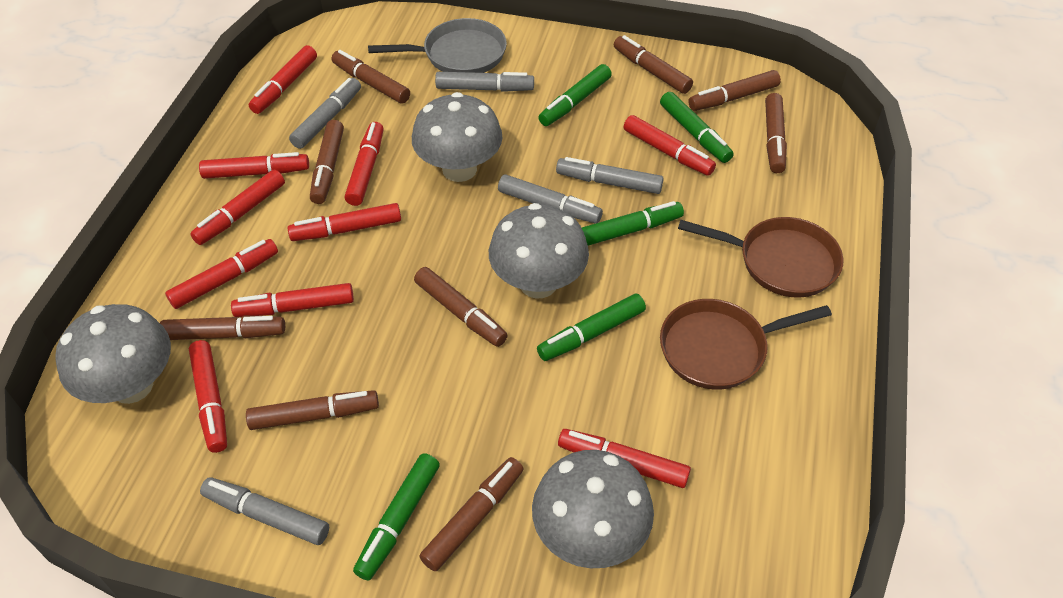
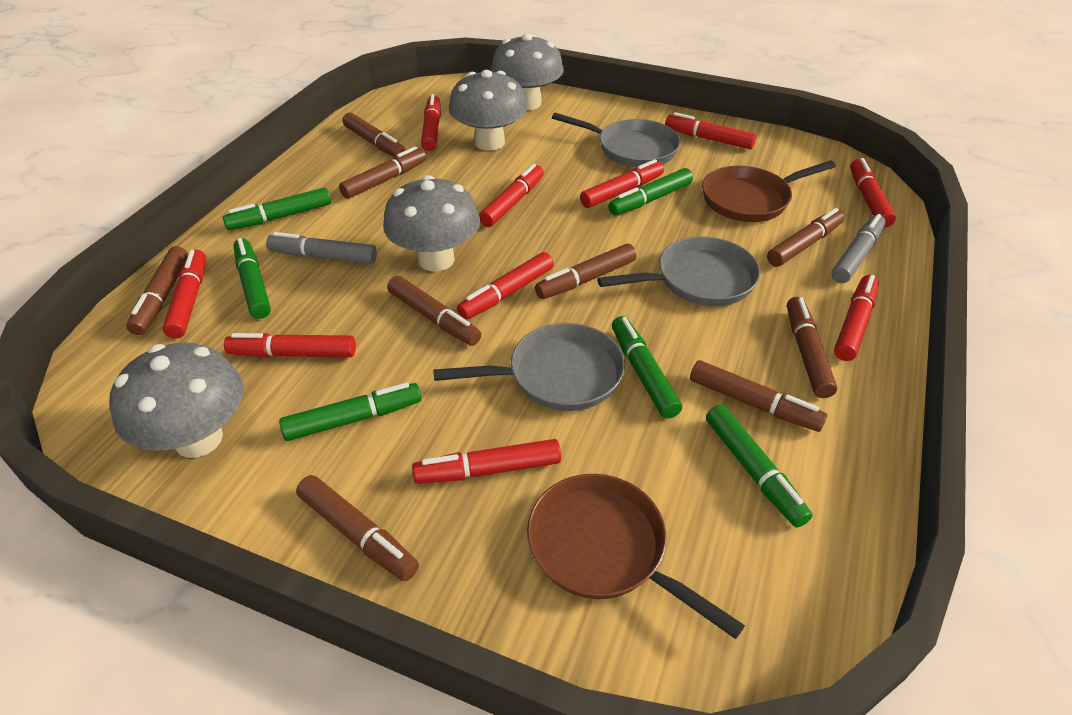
green marker: [353,453,440,581] [537,294,646,361] [538,64,612,126] [582,201,684,246] [660,92,734,163] = 5 -> [223,188,331,230] [234,238,271,319] [279,382,422,441] [608,168,693,216] [612,316,682,419] [706,405,813,527] = 6
grey marker: [200,477,329,545] [289,78,361,149] [435,72,534,92] [498,174,603,224] [556,157,664,194] = 5 -> [266,232,377,264] [831,214,886,283] = 2
grey pan: [368,18,507,73] = 1 -> [433,323,625,411] [552,113,681,167] [597,237,760,306] = 3

